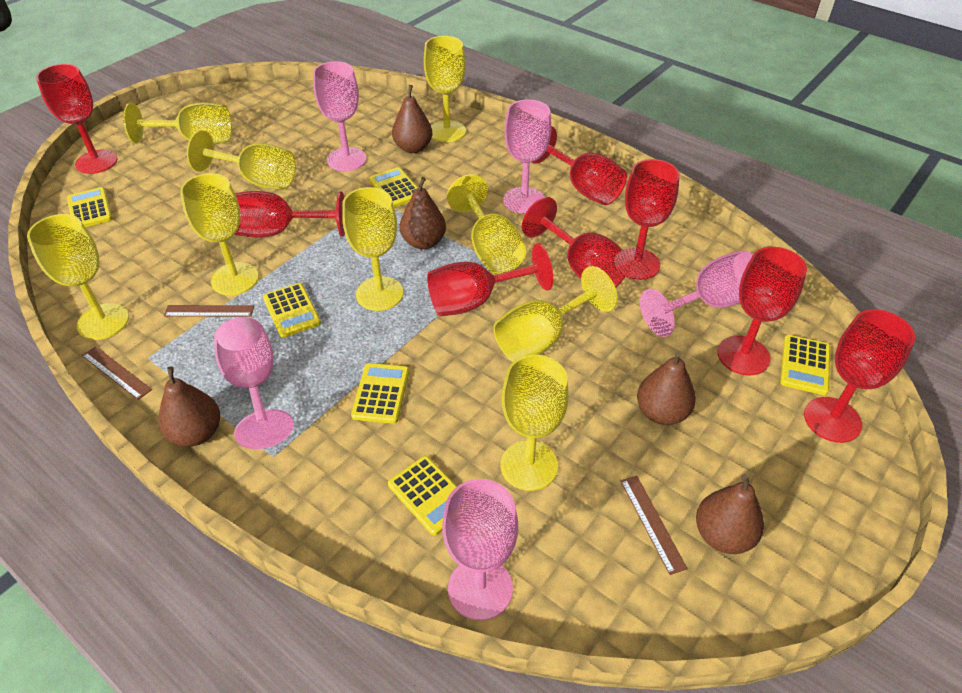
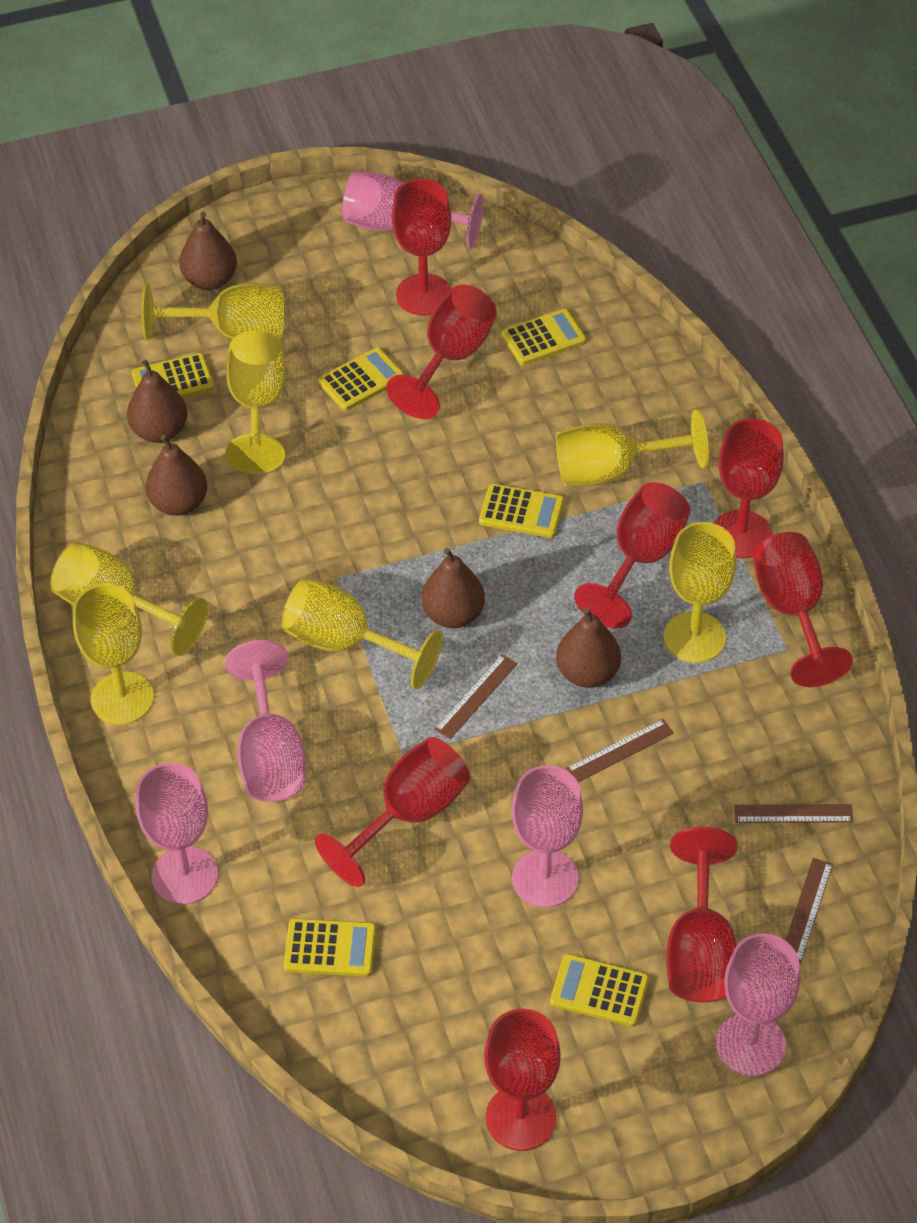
brown ruler: [82,346,152,400] [164,305,254,317] [621,476,688,575] = 3 -> [434,654,517,739] [566,719,674,782] [734,804,853,823] [786,858,833,963] = 4
yellow goblet: [27,214,129,340] [123,102,232,144] [180,173,259,296] [187,130,296,190] [342,187,403,311] [424,36,466,142] [447,174,526,274] [494,266,618,362] [500,355,569,491] = 9 -> [51,542,208,656] [73,584,154,725] [141,283,284,341] [225,330,286,474] [281,578,443,689] [556,409,709,486] [664,522,736,663] = 7

